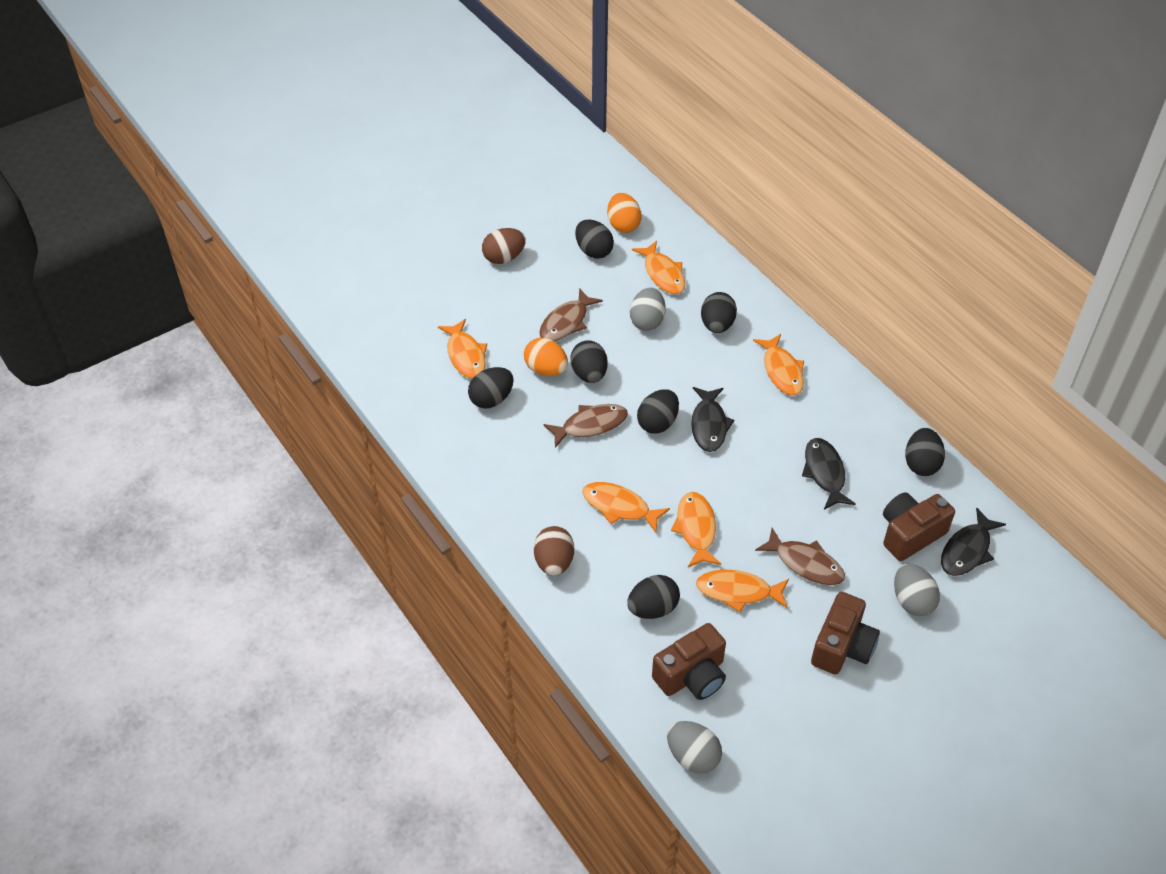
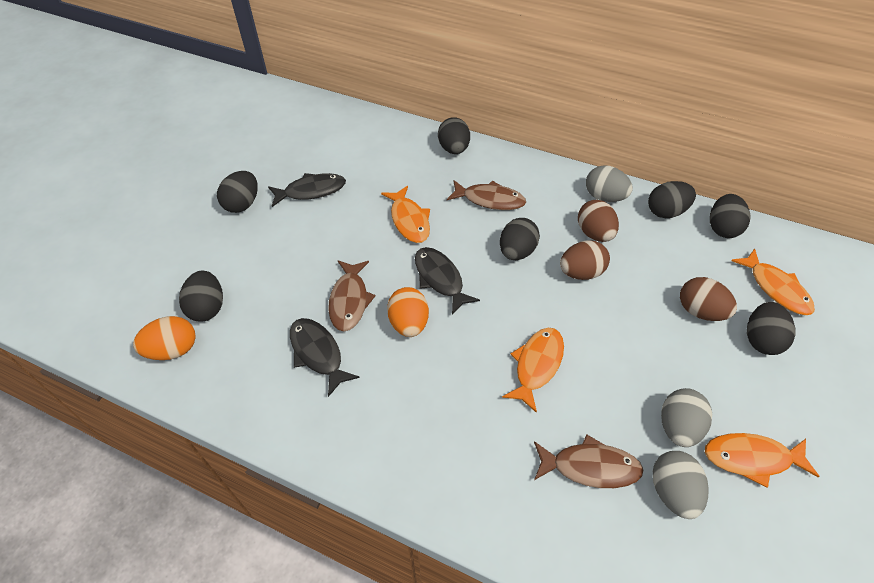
brown camera: [652,623,726,700] [811,592,880,675] [883,492,955,561] = 3 -> none = 0
brown egg: [482,228,526,264] [534,526,574,576] = 2 -> [560,240,610,280] [578,200,619,242] [680,277,737,321] = 3
orange fish: [438,319,487,379] [582,482,670,533] [632,241,685,294] [671,492,721,567] [696,570,789,612] [753,334,804,395] = 6 -> [381,186,430,243] [502,328,564,413] [705,433,820,488] [731,248,815,315] = 4

